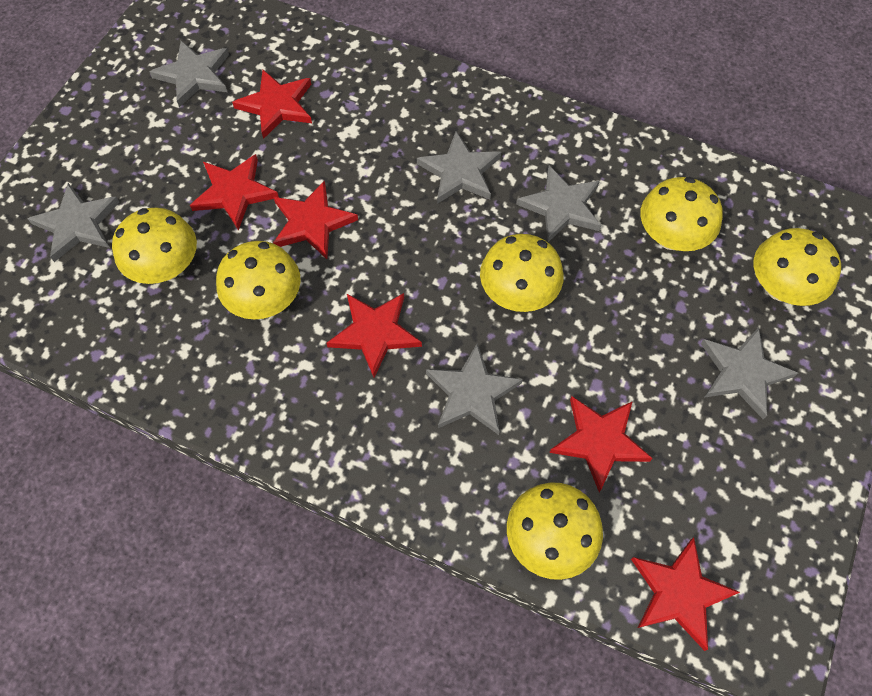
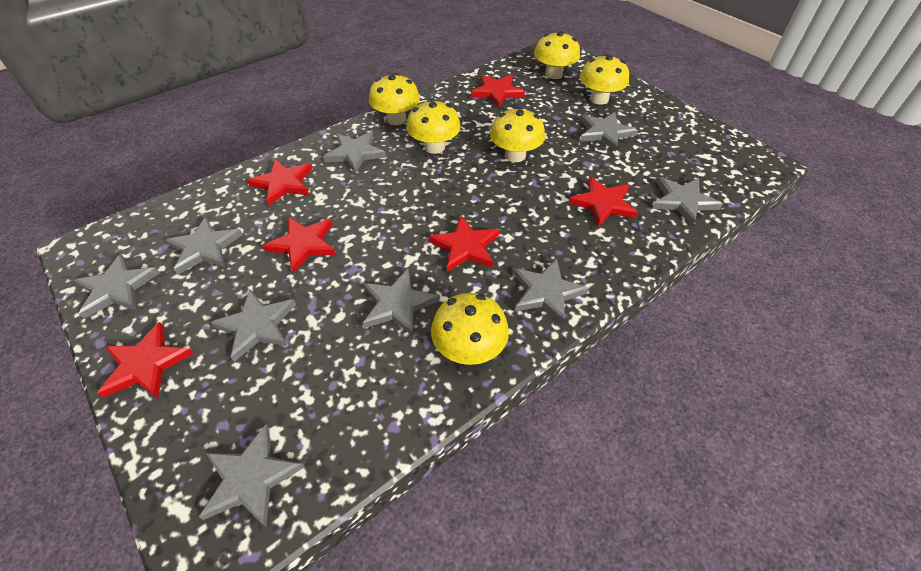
grey star: [27,183,119,262] [149,41,229,107] [417,131,501,204] [426,343,523,435] [516,165,601,242] [701,327,798,419] = 6 -> [74,254,159,319] [166,217,243,275] [199,424,304,527] [210,290,296,362] [323,131,386,174] [363,269,439,336] [513,258,589,324] [580,112,638,151] [652,177,723,226] = 9

